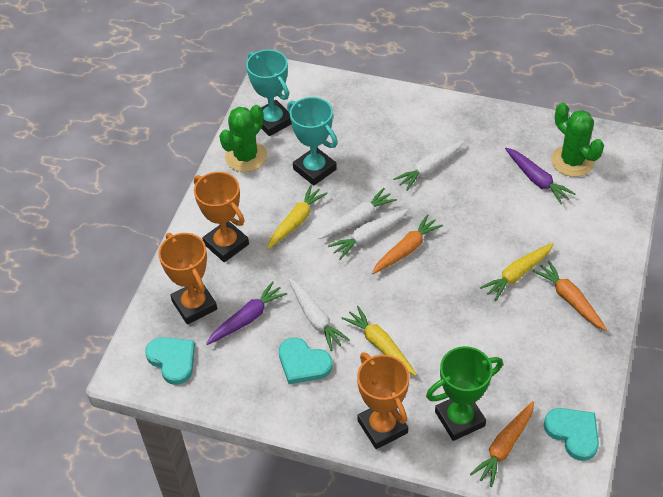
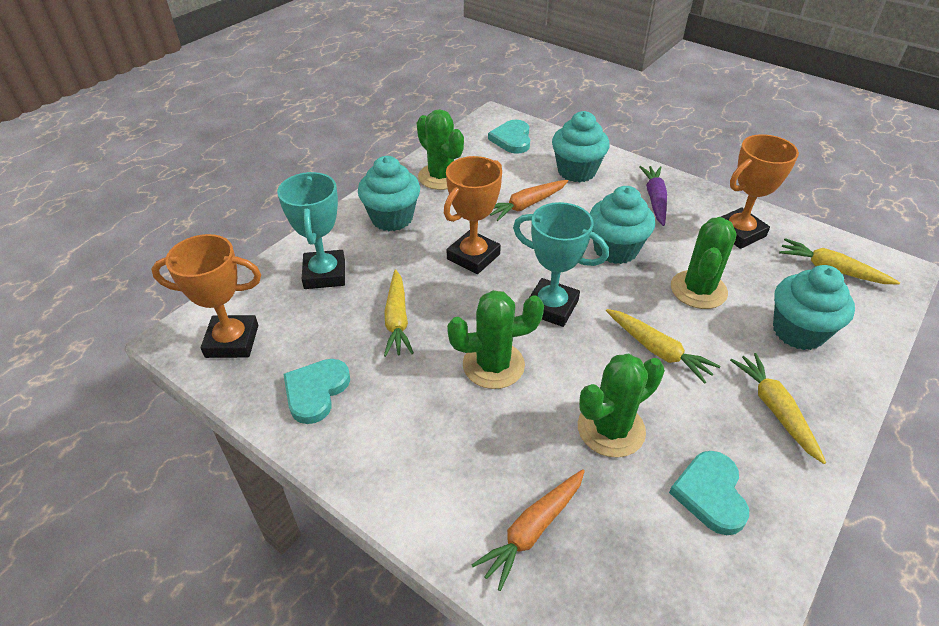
green cactus: [219,105,267,172] [551,103,604,177] = 2 -> [417,109,464,190] [447,290,544,389] [578,353,665,458] [671,217,736,309] = 4
green trophy: [426,346,503,441] = 1 -> none = 0
orange carrot: [372,214,443,274] [470,401,534,487] [533,260,607,331] = 3 -> [472,469,585,591] [490,180,568,221] = 2
purple carrot: [206,281,287,345] [505,148,575,204] = 2 -> [639,166,667,226] = 1
turquoise cupcake: none = 0 -> [358,156,420,231] [552,111,610,182] [589,186,655,264] [773,265,855,350] = 4
white carrot: [289,278,350,351] [319,188,397,239] [328,209,408,260] [393,141,464,191] = 4 -> none = 0
yellow carrot: [267,185,328,249] [341,306,417,376] [480,243,554,301] = 3 -> [384,269,414,357] [606,309,720,384] [730,353,826,464] [779,238,900,284] = 4

